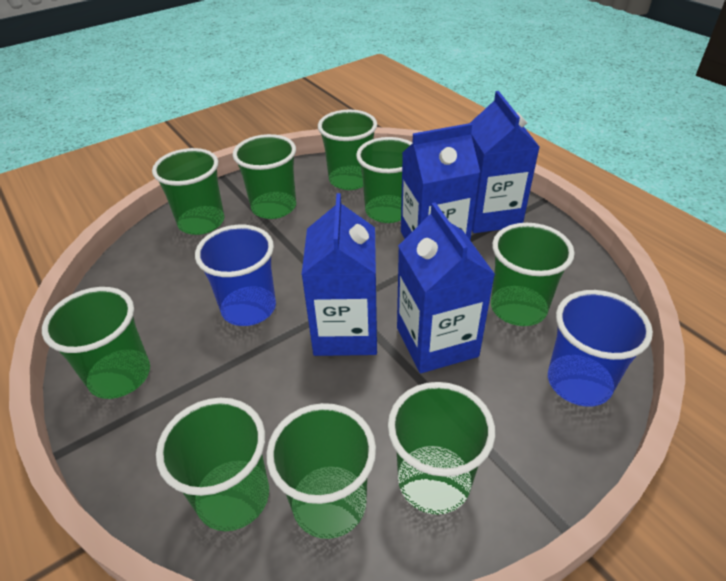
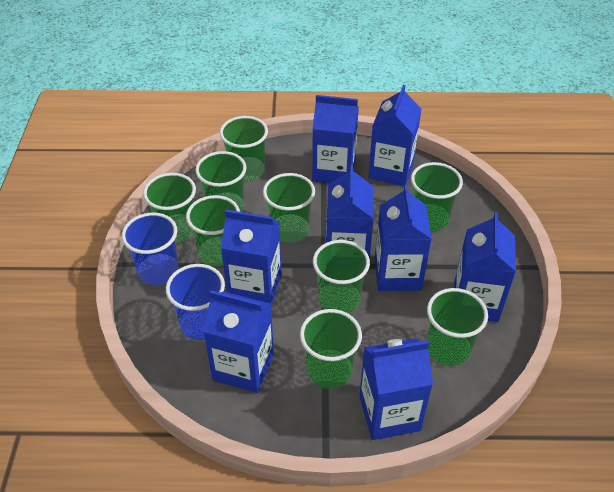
blue carton: [301,193,377,356] [397,202,495,373] [401,123,480,240] [470,91,539,233] = 4 -> [203,290,274,393] [221,210,281,305] [312,95,359,183] [326,165,374,259] [359,338,433,440] [368,85,421,186] [375,185,432,291] [454,212,516,322] = 8

